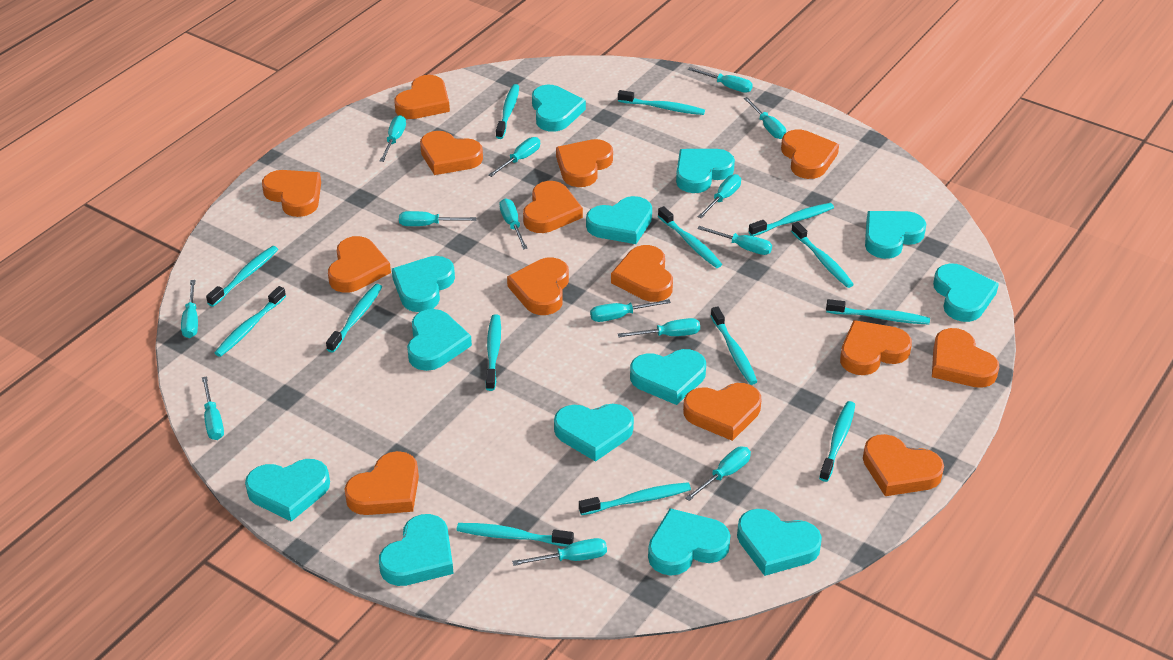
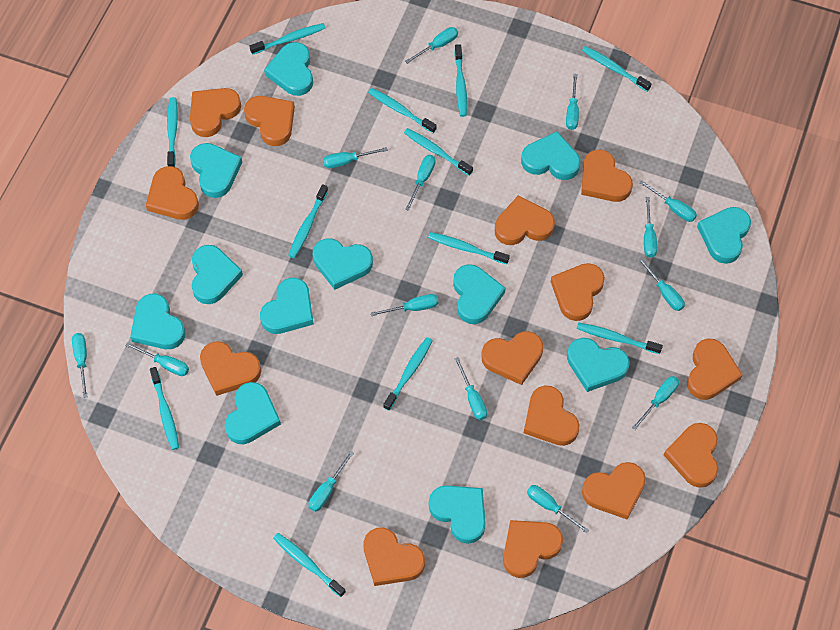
turquoise heart: [245,459,330,522] [379,514,454,586] [392,256,455,312] [407,309,472,371] [532,85,586,132] [554,404,634,462] [586,196,652,244] [630,349,706,405] [648,508,731,576] [676,149,735,193] [737,509,822,576] [865,211,926,259] [933,263,999,322] = 13 -> [130,294,186,349] [190,143,242,198] [192,245,243,304] [225,382,281,444] [260,278,314,334] [264,42,313,96] [313,239,373,290] [429,485,486,544] [453,264,506,324] [521,132,580,180] [567,338,630,392] [697,207,751,264] = 12
turquoise toothbrush: [206,246,278,307] [214,286,286,357] [326,284,382,353] [457,523,574,547] [486,314,501,391] [496,84,519,139] [579,482,691,515] [618,90,705,115] [658,206,722,268] [710,306,758,385] [748,203,834,236] [791,222,854,288] [819,401,855,482] [826,299,930,325] = 14 -> [150,367,179,450] [167,97,178,167] [250,23,326,55] [273,533,346,597] [288,184,328,258] [368,88,437,133] [383,337,433,411] [404,128,473,176] [428,232,510,264] [454,44,467,117] [577,323,663,354] [582,46,652,91] = 12

